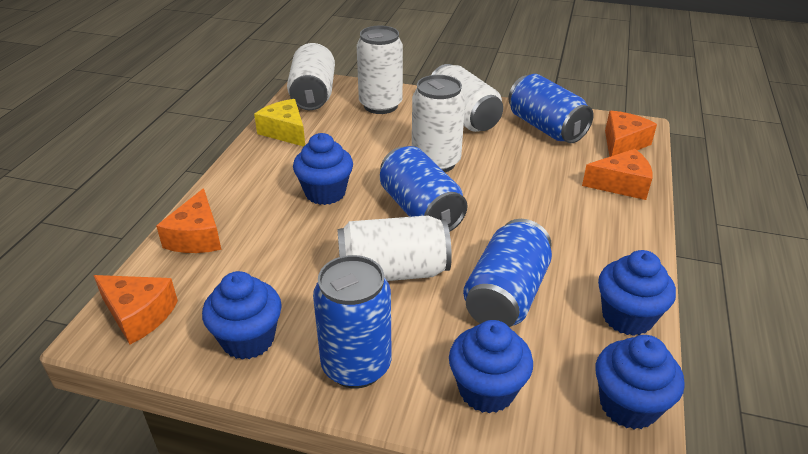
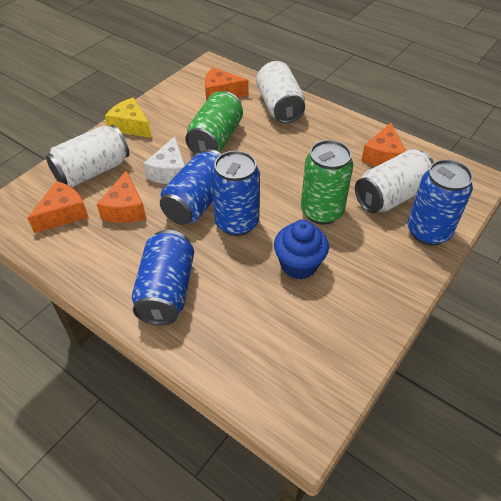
blue cupcake: [202,271,282,360] [293,133,353,205] [449,320,533,414] [596,335,685,429] [598,250,676,336] = 5 -> [274,220,329,280] = 1
green can: none = 0 -> [185,91,243,154] [301,140,353,225] = 2
white can: [287,43,335,110] [337,215,452,281] [357,26,403,114] [412,75,465,172] [431,64,503,132] = 5 -> [46,125,129,187] [256,61,305,123] [355,149,434,213] = 3
white cheese: none = 0 -> [143,136,185,184] = 1

